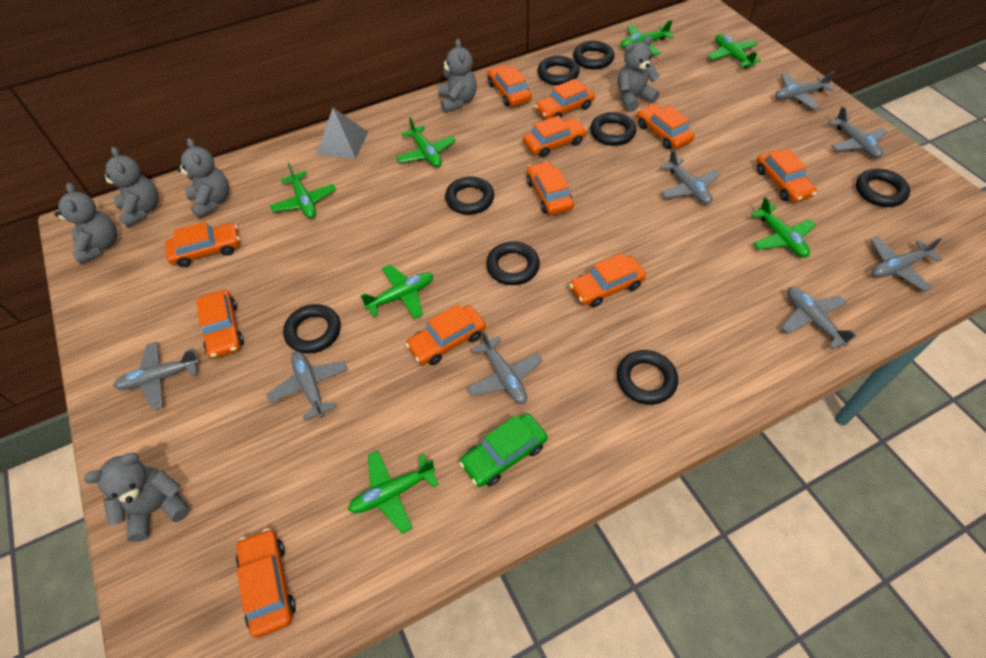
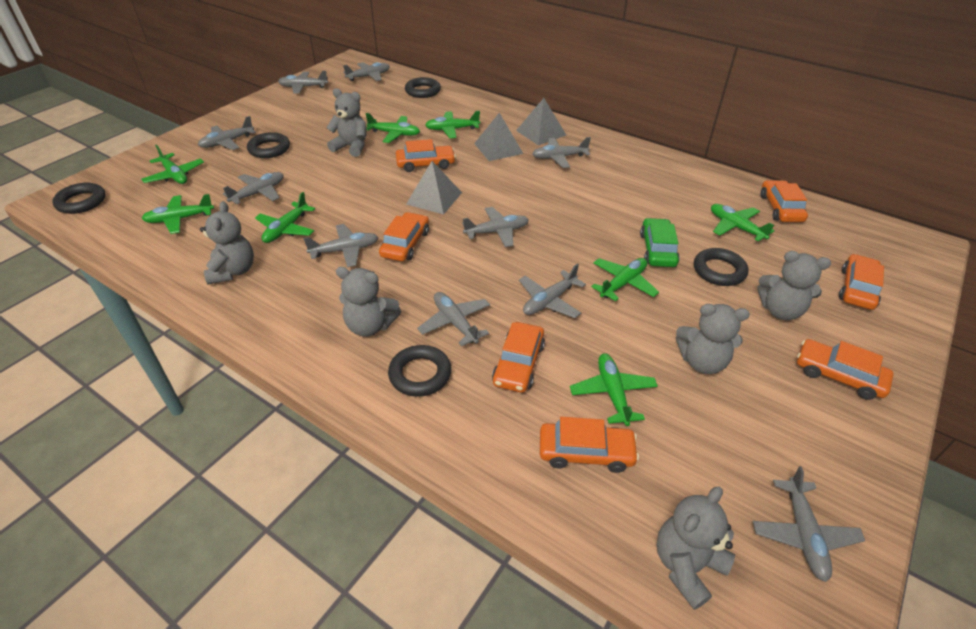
black ring: [283,304,341,353] [445,177,494,215] [486,241,540,285] [537,56,580,85] [573,41,614,69] [590,112,636,146] [616,350,678,405] [856,169,910,207] = 8 -> [52,183,105,214] [247,132,290,158] [388,345,451,397] [405,77,441,98] [694,248,749,286] = 5
green plane: [270,163,336,218] [348,451,439,534] [361,264,433,319] [396,117,456,167] [620,20,674,56] [708,34,761,68] [751,197,816,258] = 7 -> [141,145,204,184] [142,194,214,234] [255,192,315,243] [365,113,420,143] [425,111,480,138] [570,353,658,426] [591,258,659,301] [711,204,775,242] = 8
grey plane: [113,341,200,410] [267,351,348,421] [467,330,542,404] [660,149,720,204] [775,71,835,110] [781,287,857,350] [828,106,888,158] [871,237,942,292] = 8 -> [198,116,256,150] [223,172,283,204] [278,71,328,94] [303,224,378,267] [343,62,390,81] [417,292,490,346] [462,207,529,247] [519,263,586,318] [532,137,591,168] [753,466,865,582] = 10
grey pyramid: [316,108,368,159] = 1 -> [406,161,462,215] [474,113,523,161] [516,98,566,145] = 3
orange car: [165,222,240,267] [196,290,244,359] [236,529,296,638] [405,304,486,365] [487,64,532,106] [523,116,587,158] [527,161,574,215] [535,79,595,120] [569,253,646,307] [637,104,695,149] [756,148,817,202] = 11 -> [379,212,429,261] [396,139,456,172] [492,322,545,393] [540,417,639,473] [761,180,808,222] [797,339,894,400] [839,254,884,310] = 7

